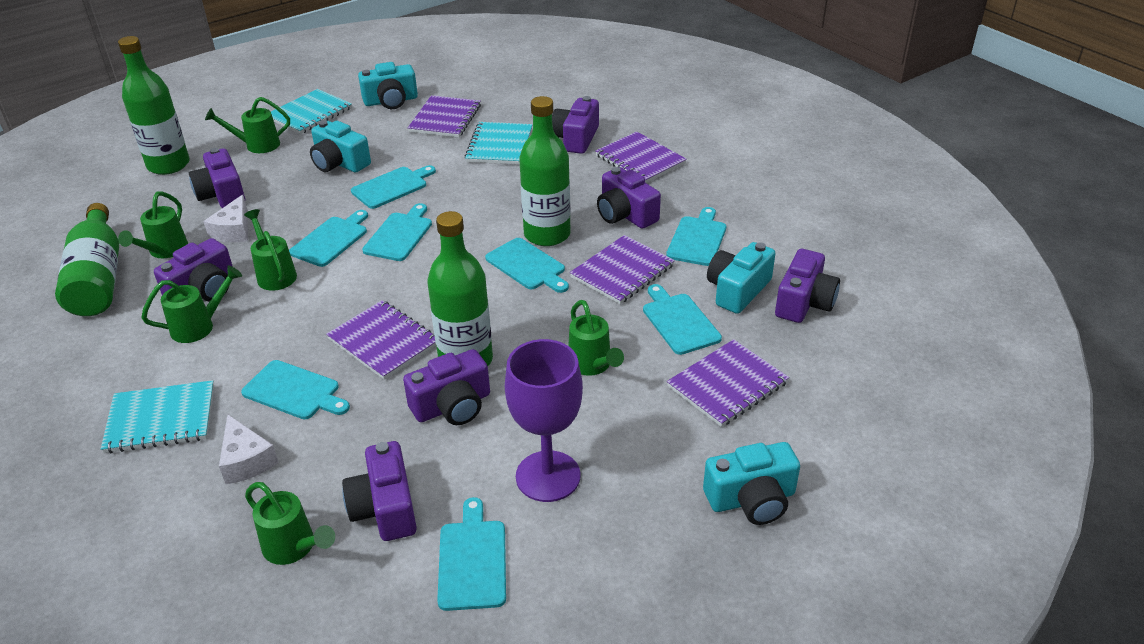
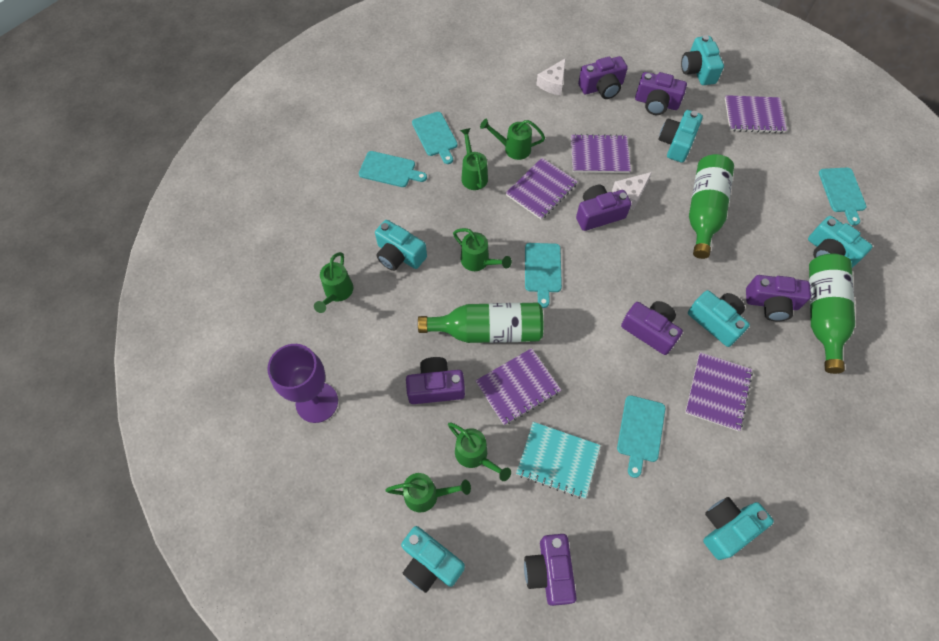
green bottle: [55,203,119,316] [118,36,190,175] [427,211,493,366] [519,96,570,246] = 4 -> [418,303,543,343] [689,154,734,259] [809,253,855,374] = 3
turquoise camera: [310,120,371,172] [358,62,418,109] [703,442,800,525] [707,242,776,314] = 4 -> [375,220,427,271] [401,526,465,593] [659,110,703,162] [681,35,724,85] [688,290,750,347] [703,497,774,560] [808,216,873,268] = 7
turquoise cutting board: [241,360,350,419] [289,210,368,267] [351,165,436,209] [362,203,432,261] [437,497,506,611] [485,238,569,293] [643,284,722,355] [666,207,726,266] = 8 -> [359,151,427,187] [412,112,458,164] [525,243,562,308] [617,395,665,478] [819,168,867,226] = 5
turquoise notebook: [101,380,214,453] [271,89,352,134] [464,122,532,165] = 3 -> [516,422,601,499] = 1

